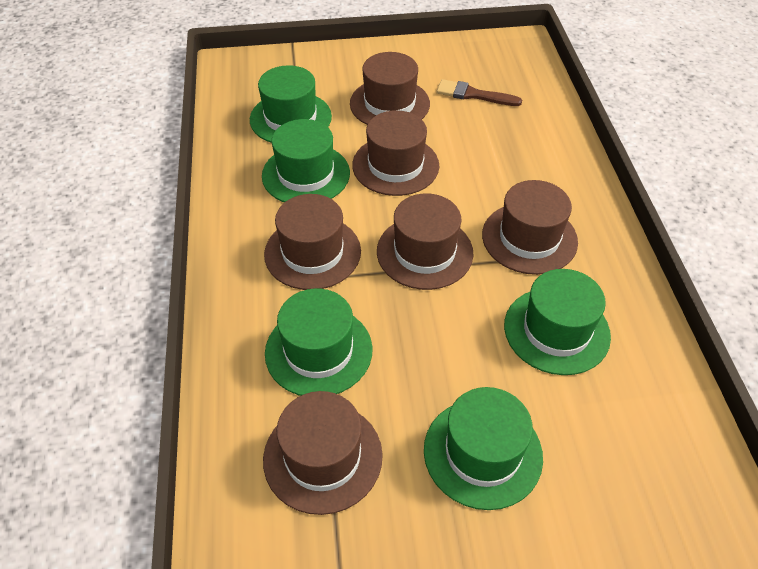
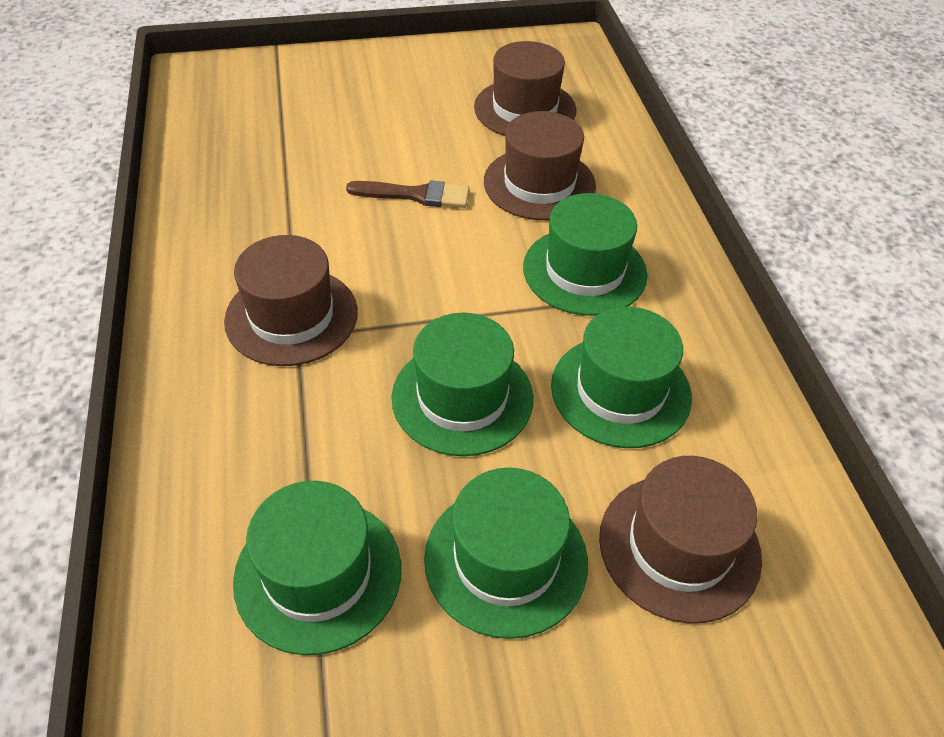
brown hat: [263,391,383,515] [264,194,361,290] [350,52,430,125] [352,110,439,196] [377,193,474,290] [482,180,578,275] = 6 -> [224,235,358,366] [474,41,576,136] [484,111,596,220] [599,456,762,623] = 4

